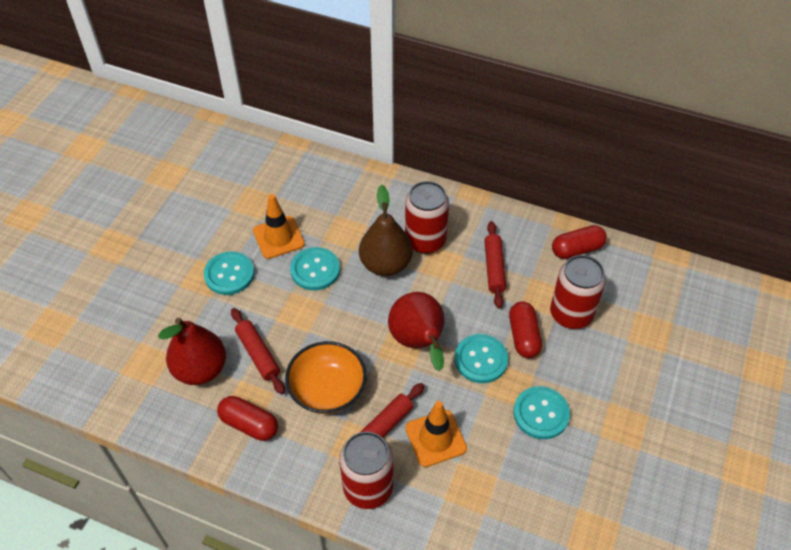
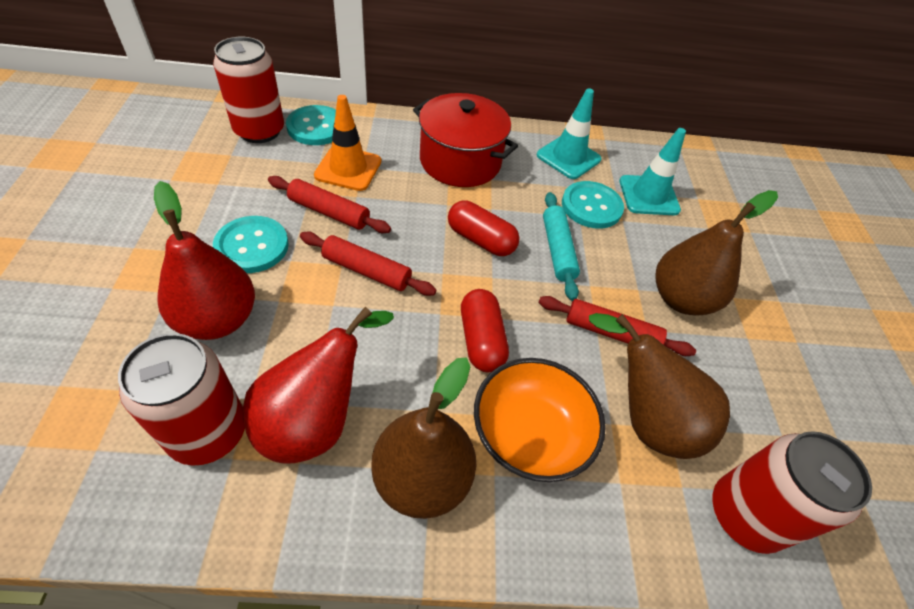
brown pear: [359,184,413,276] = 1 -> [371,357,476,519] [589,313,730,459] [655,190,778,316] = 3
orange traffic cone: [253,194,305,259] [405,401,467,467] = 2 -> [314,95,381,191] = 1
red capsule: [217,396,278,441] [509,302,542,358] [552,225,607,259] = 3 -> [448,200,519,256] [461,289,509,372] = 2
red pot: none = 0 -> [413,93,518,187] = 1
turquoise button: [204,251,254,295] [290,247,340,291] [455,334,508,383] [513,386,570,439] = 4 -> [213,216,289,273] [286,105,336,145] [562,181,624,229] = 3
turquoise rolling pin: none = 0 -> [543,192,580,301] = 1
turquoise traffic cone: none = 0 -> [537,88,601,179] [619,128,686,215] = 2

